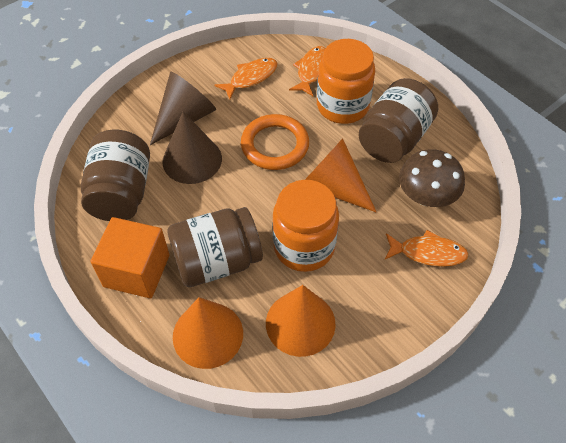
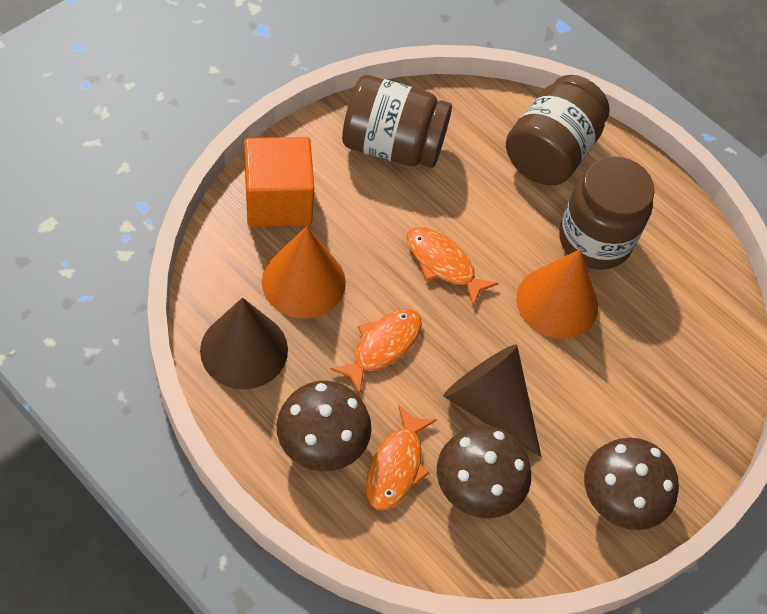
brown mushroom: [399,149,465,207] = 1 -> [276,381,372,471] [437,426,531,518] [584,438,679,530] = 3
orange cone: [173,297,243,369] [266,285,336,357] [305,138,376,212] = 3 -> [261,226,346,319] [516,249,598,339] = 2
orange jar: [273,180,339,272] [317,39,375,124] = 2 -> none = 0
orange ring: [241,114,309,170] = 1 -> none = 0

